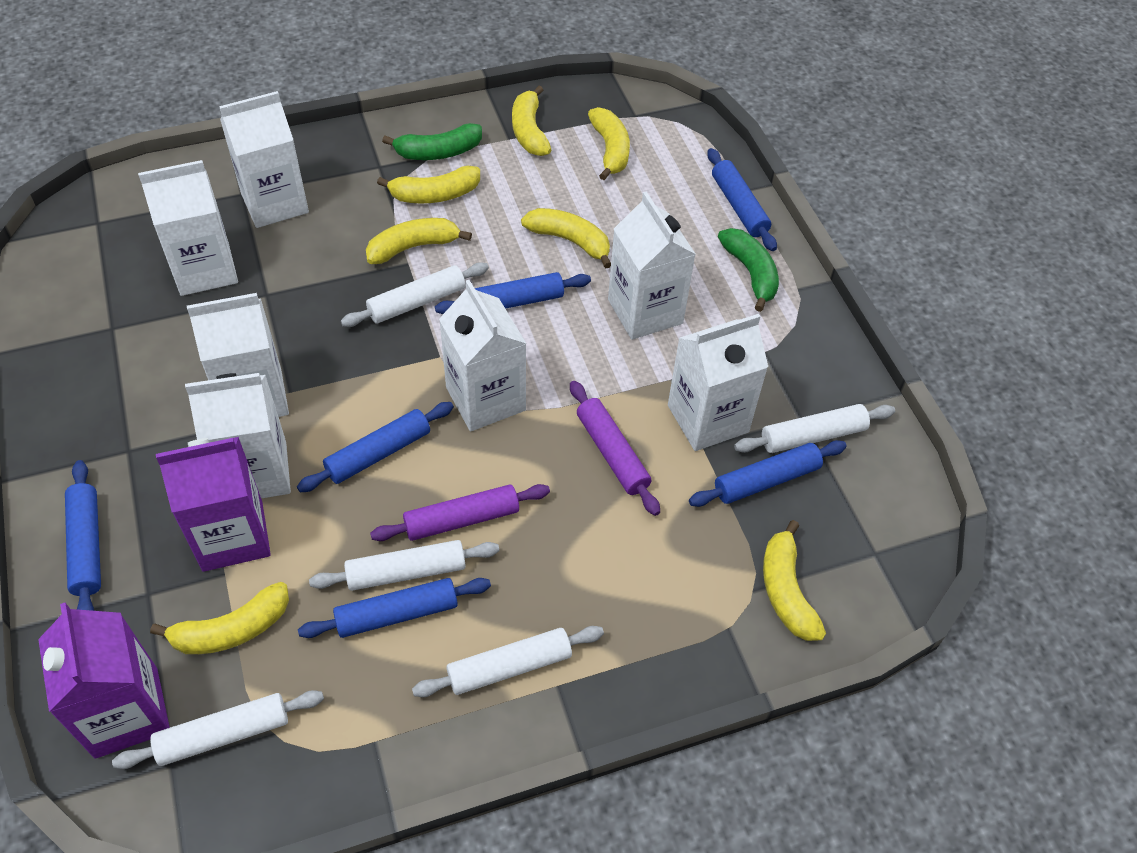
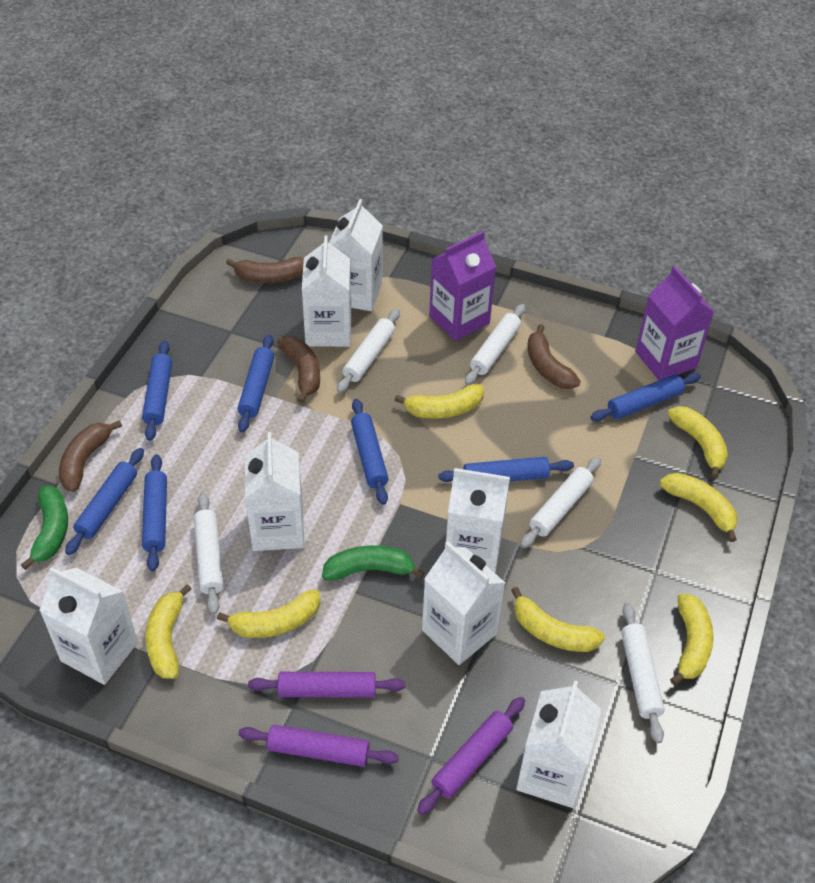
blue rolling pin: [65,460,101,611] [297,402,454,492] [298,578,491,638] [435,272,591,314] [689,440,847,507] [707,148,777,251] = 6 -> [65,448,144,555] [142,341,172,441] [142,454,167,572] [238,335,274,433] [351,399,389,505] [439,457,574,482] [591,373,701,421] = 7
brown banana: none = 0 -> [59,420,122,492] [226,257,304,283] [277,336,320,403] [527,324,581,389] = 4
purple rolling pin: [370,484,550,541] [570,381,660,516] = 2 -> [238,725,399,767] [248,672,405,698] [417,697,525,815] = 3

